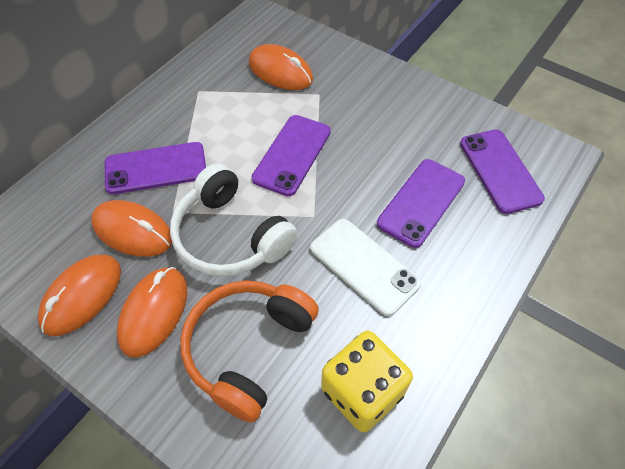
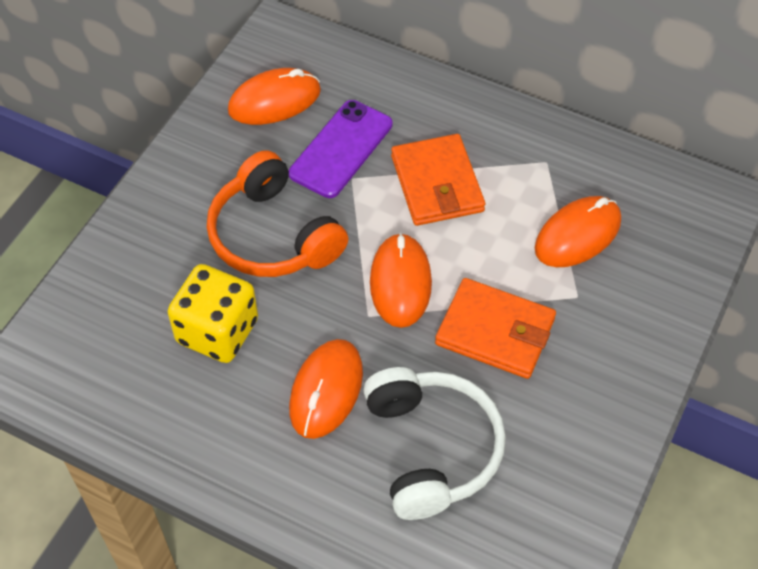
orange wallet: none = 0 -> [391,134,485,226] [435,278,556,379] = 2
purple phone: [105,142,206,194] [251,115,331,196] [377,159,465,248] [460,130,545,214] = 4 -> [289,100,392,198] = 1
white phone: [310,219,421,316] = 1 -> none = 0

